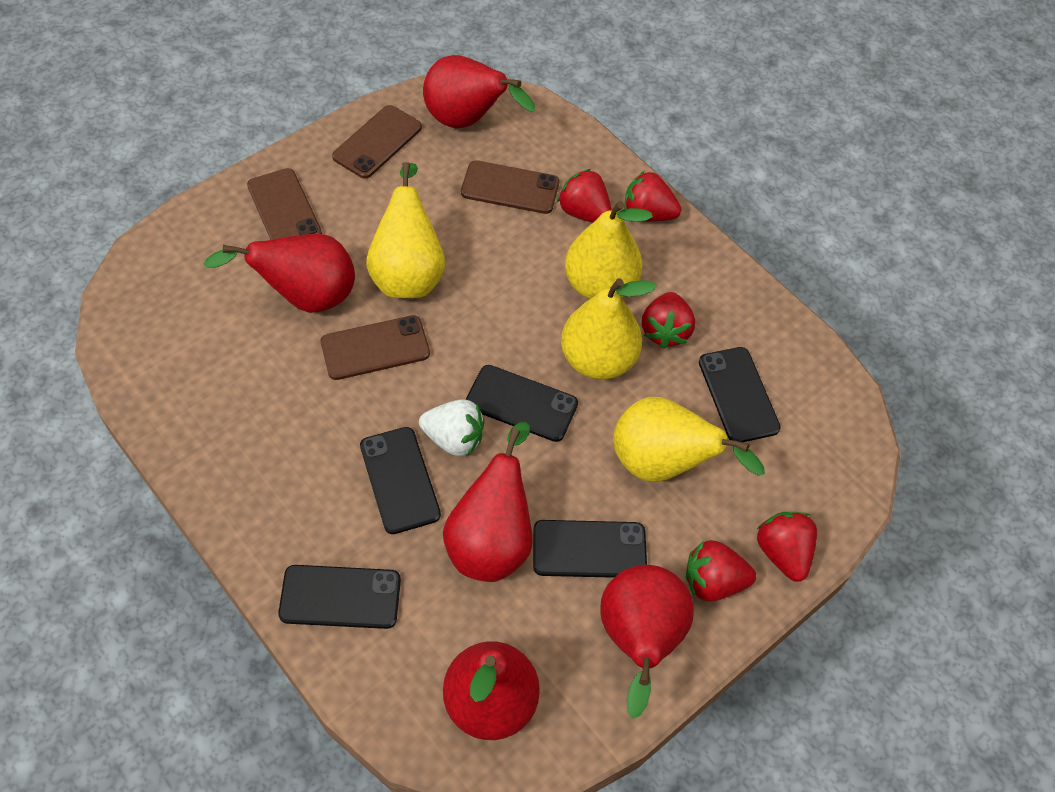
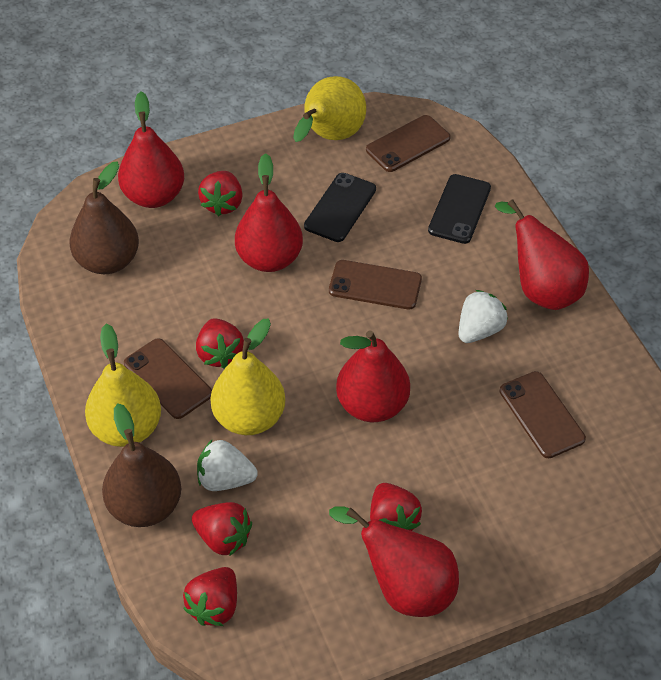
black phone: [278,565,401,629] [360,427,441,534] [466,365,578,442] [533,520,647,578] [699,347,781,442] = 5 -> [304,173,376,242] [428,174,491,244] = 2
brown pear: none = 0 -> [69,161,139,274] [102,403,181,527] = 2
white strawberry: [419,399,484,456] = 1 -> [197,440,258,491] [459,290,508,343] = 2
yellow pear: [366,162,445,298] [561,278,656,379] [565,201,653,299] [613,397,765,482] = 4 -> [85,323,161,447] [211,318,285,435] [293,76,366,142] = 3

